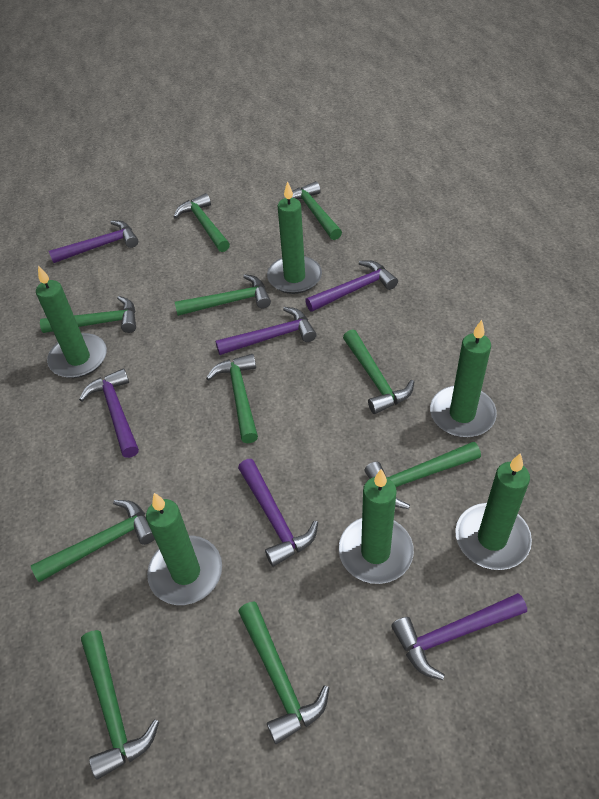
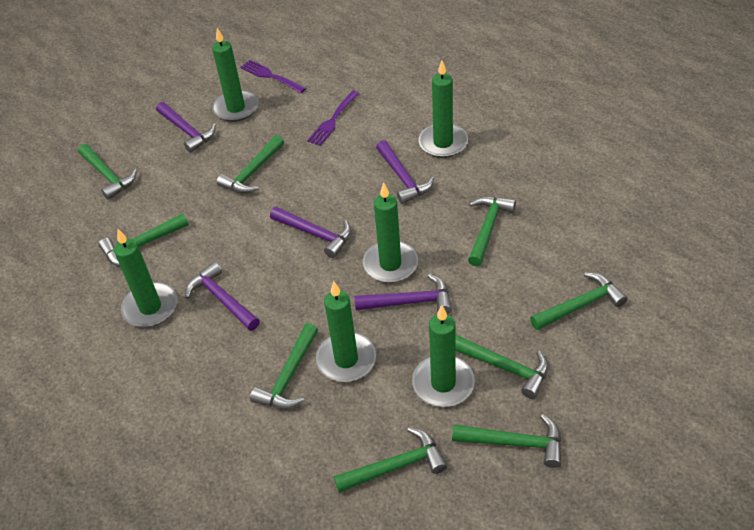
green hammer: [31,500,155,582] [40,296,136,333] [81,630,159,779] [174,193,230,252] [175,274,271,316] [206,354,258,443] [238,602,329,744] [292,181,342,240] [343,329,414,414] [365,442,481,509] = 10 -> [78,144,137,200] [99,213,189,267] [217,135,284,194] [250,323,318,409] [334,428,447,493] [452,414,561,468] [456,335,548,399] [468,196,516,266] [530,273,628,330] = 9
purple fork: none = 0 -> [240,60,306,93] [307,90,359,146] = 2
purple hammer: [49,220,138,263] [79,368,139,458] [215,307,317,355] [238,459,318,567] [305,260,398,312] [391,593,527,680] = 6 -> [156,102,216,153] [185,262,260,331] [270,206,351,258] [355,274,452,314] [376,140,434,204] = 5

